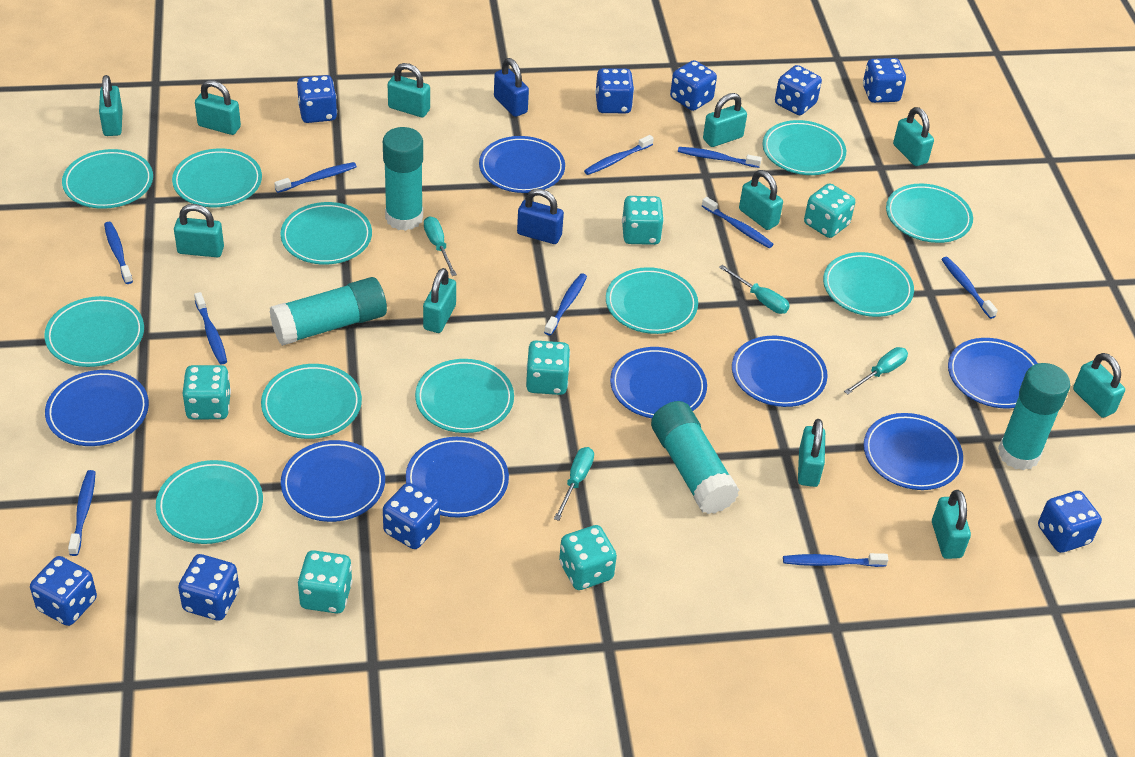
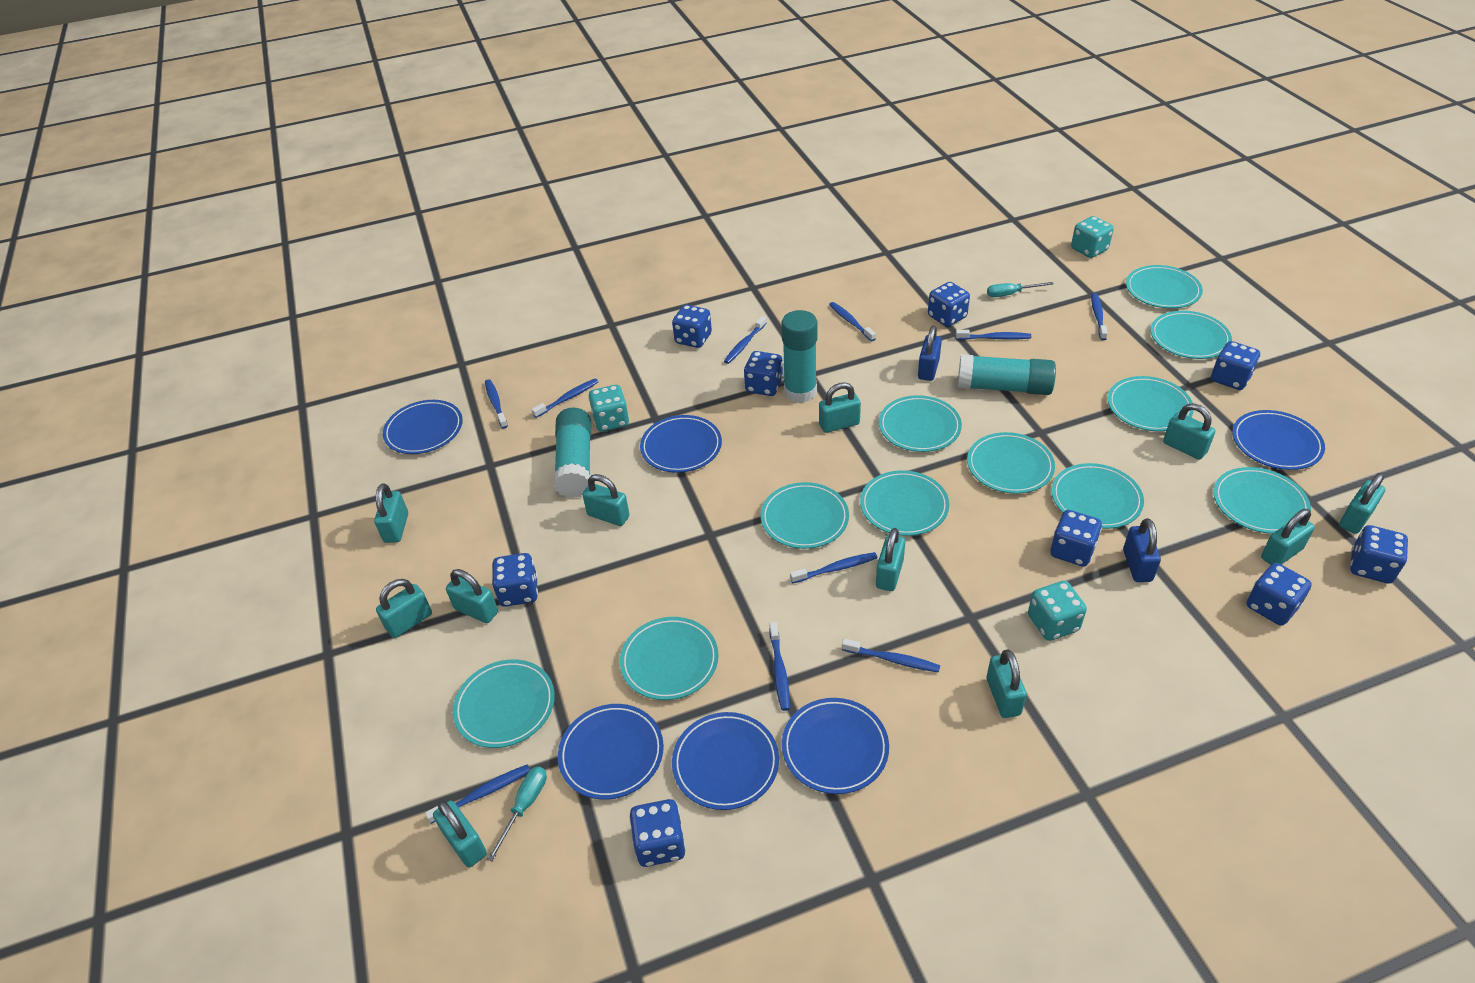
blue plate: [45,370,149,446] [281,440,385,522] [406,437,509,518] [479,136,565,193] [610,347,707,418] [732,336,828,407] [864,413,963,490] [948,338,1038,408] = 8 -> [383,400,463,454] [558,704,664,800] [640,415,722,473] [672,712,779,810] [782,698,889,794] [1232,410,1325,470] = 6
turquoise dice: [182,365,231,419] [297,550,353,614] [526,341,570,395] [559,525,617,590] [622,196,664,245] [804,183,855,238] = 6 -> [588,385,629,432] [1028,581,1087,641] [1071,216,1114,258] = 3
turquoise glue stick: [270,277,387,346] [383,127,423,231] [651,401,739,514] [998,363,1070,471] = 4 -> [554,408,591,498] [781,310,817,403] [958,354,1056,395] = 3
turquoise screwdriver: [424,216,457,276] [554,447,594,521] [719,265,790,314] [844,347,908,395] = 4 -> [487,767,547,861] [987,282,1054,297] = 2

